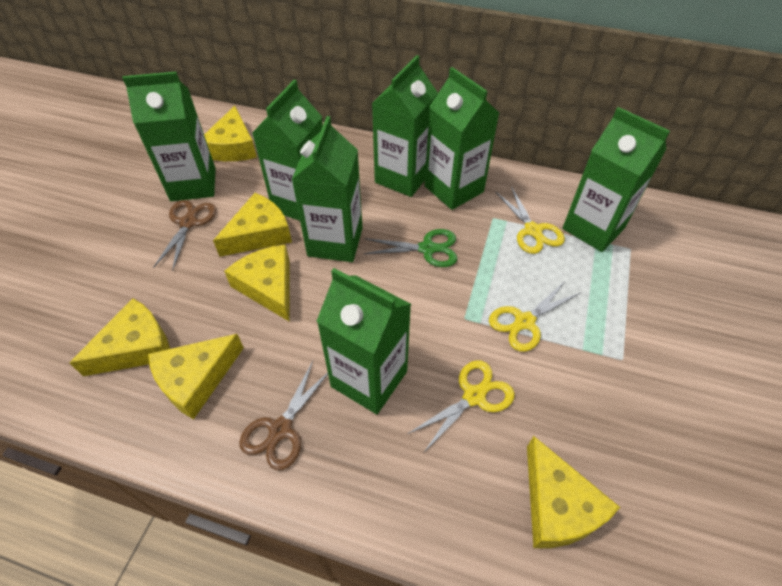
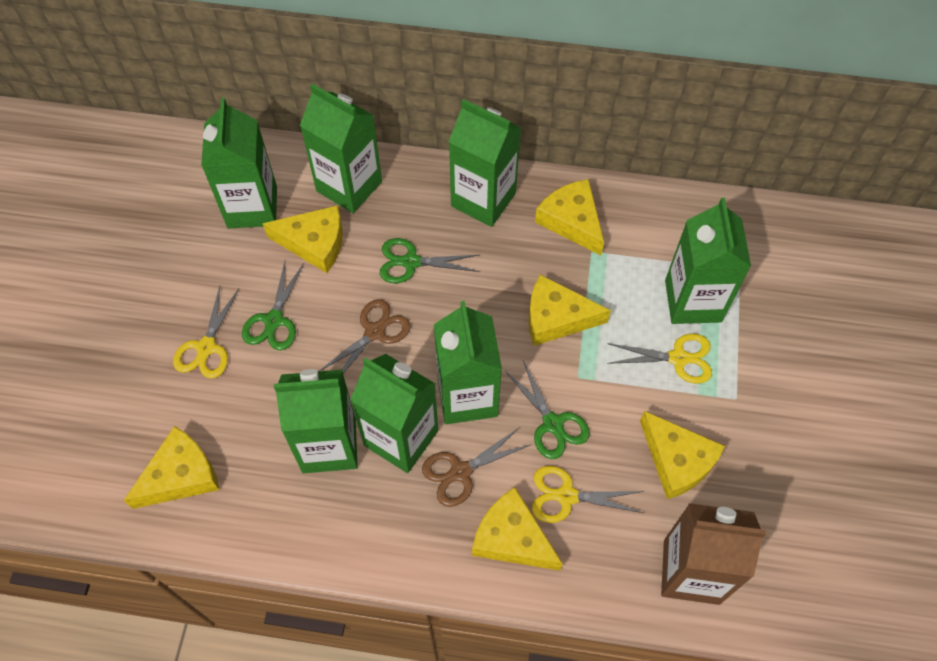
brown carton: none = 0 -> [661,503,766,605] = 1
green scissors: [364,229,457,267] = 1 -> [242,262,304,351] [380,238,479,283] [505,361,590,459] = 3

